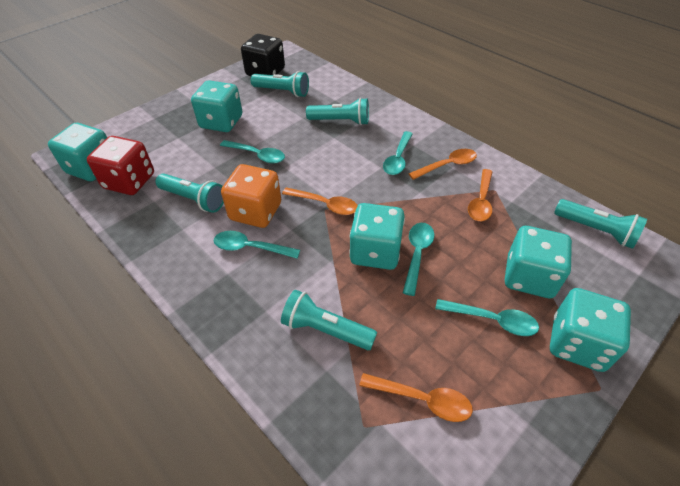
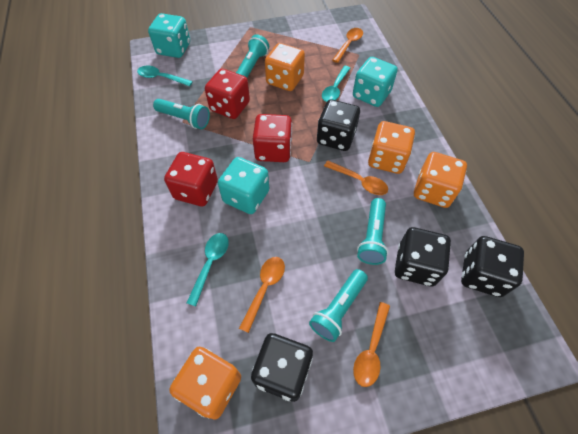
black dice: [241,34,285,76] = 1 -> [251,333,313,402] [317,99,360,151] [395,227,451,286] [461,236,524,297] = 4
orange dice: [221,164,281,228] = 1 -> [169,347,241,420] [265,43,305,91] [368,121,415,174] [414,152,467,208] = 4
red dice: [87,136,154,195] = 1 -> [164,152,218,206] [205,69,250,119] [253,114,292,162] = 3
turquoise dice: [48,123,107,181] [191,80,242,132] [349,203,405,270] [505,226,572,298] [550,288,631,372] = 5 -> [148,13,190,58] [218,157,269,214] [353,57,398,107] = 3
turquoise flashlight: [156,173,224,213] [251,71,309,97] [281,290,377,350] [306,98,369,125] [554,199,647,249] = 5 -> [153,99,210,129] [236,35,269,78] [309,269,368,342] [357,198,388,265] = 4
turquoise spoon: [214,231,300,259] [220,140,285,164] [383,131,413,175] [403,223,434,296] [435,299,539,336] = 5 -> [137,66,193,86] [187,233,229,306] [322,66,350,102] = 3

